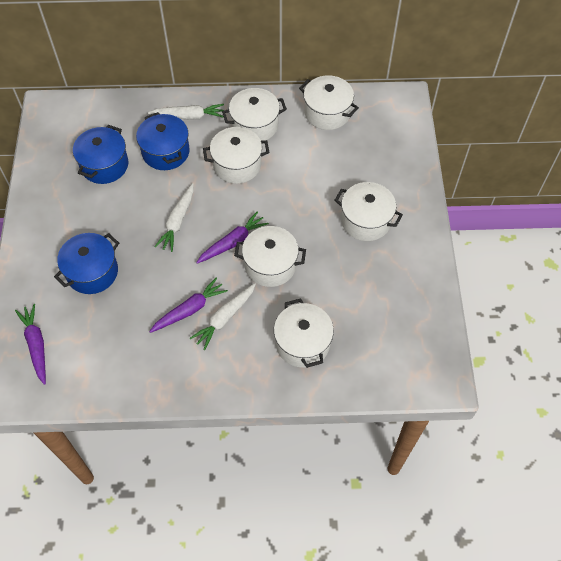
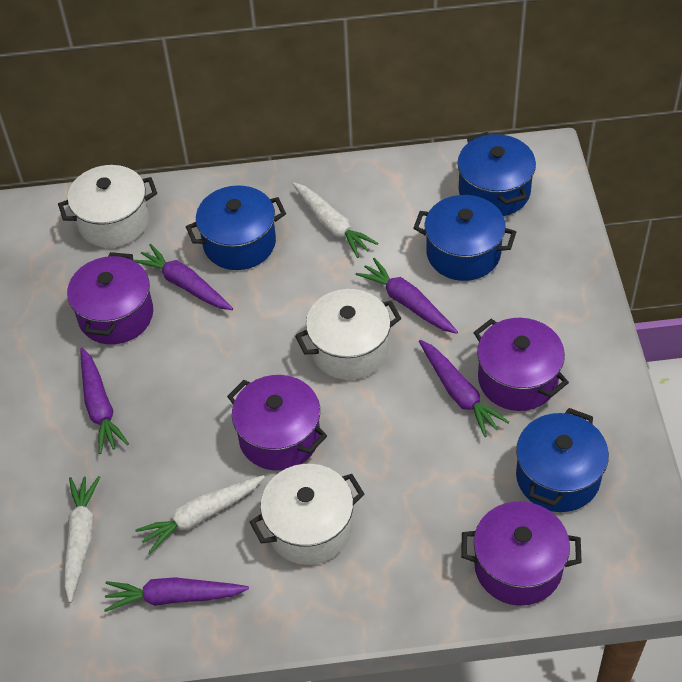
blue pot: [54,233,119,294] [73,125,128,184] [136,112,190,170] = 3 -> [186,185,286,270] [413,195,516,281] [457,132,536,216] [516,408,609,512] = 4
purple carrot: [15,304,46,385] [149,277,228,333] [196,212,269,264] = 3 -> [80,348,129,454] [104,577,249,612] [133,244,233,310] [355,258,458,334] [419,340,509,437] = 5
purple pot: none = 0 -> [67,252,153,344] [227,375,327,471] [461,501,582,606] [473,318,569,411] = 4
white pot: [203,127,270,184] [222,88,287,141] [234,226,306,287] [274,298,334,368] [299,75,359,130] [334,182,403,241] = 6 -> [58,165,157,248] [250,464,364,565] [295,289,401,380] = 3

